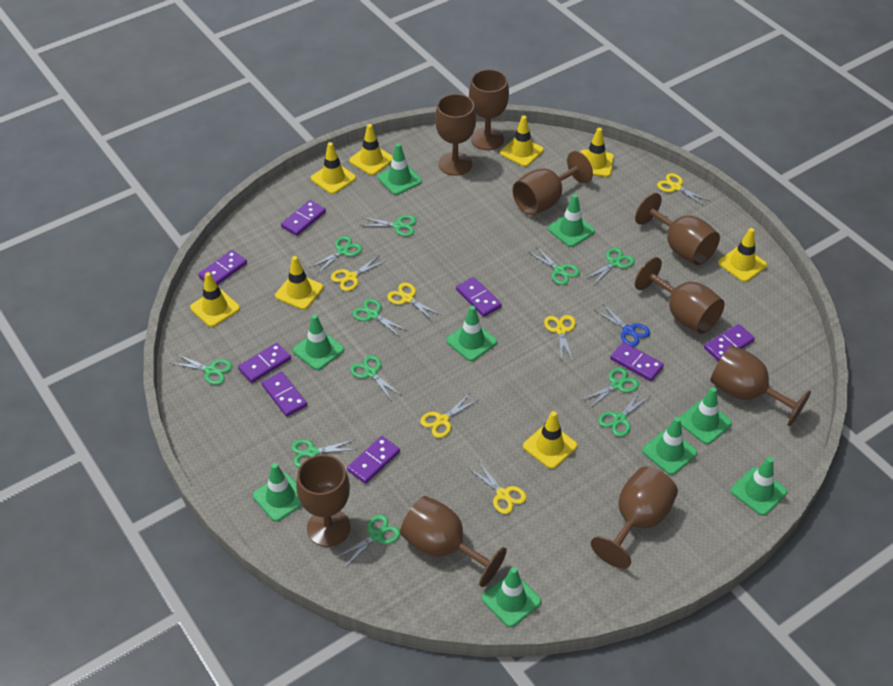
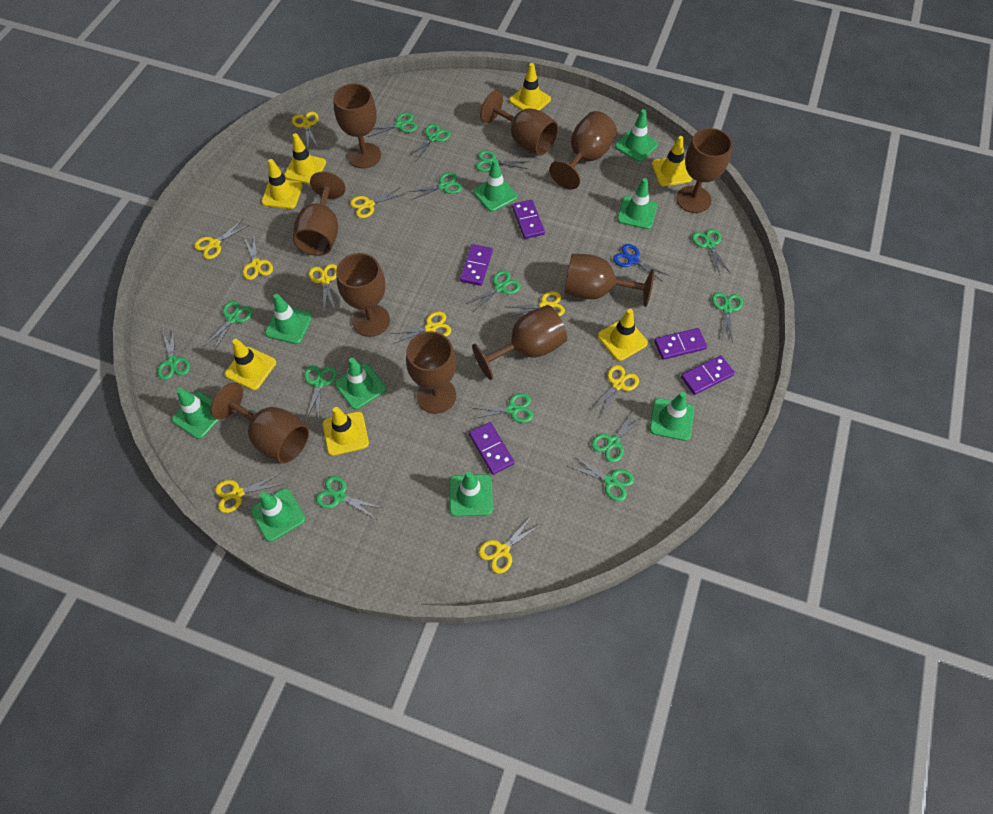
brown goblet: [296,455,351,547] [400,496,507,587] [435,94,476,176] [469,69,509,150] [512,151,593,215] [591,466,678,569] [635,193,720,265] [635,257,724,334] [710,346,811,427] = 9 -> [210,382,309,464] [293,171,345,256] [333,83,381,168] [336,253,390,337] [406,331,456,414] [472,305,567,380] [480,90,558,155] [549,111,617,190] [564,254,654,307] [676,128,732,213] = 10
green scissors: [170,354,232,385] [291,439,358,468] [309,236,363,274] [336,514,400,568] [350,355,402,400] [353,299,408,337] [360,215,417,236] [528,246,580,285] [580,367,639,409] [585,247,635,286] [598,391,650,437] = 11 -> [157,326,190,380] [203,301,253,351] [304,366,337,420] [316,476,382,519] [368,113,418,137] [407,124,451,161] [408,172,462,200] [466,270,521,312] [469,393,533,423] [476,150,530,172] [568,455,634,501] [591,410,644,463] [692,229,730,275] [712,292,743,342] = 14
purple domino: [198,250,247,285] [238,343,291,383] [262,372,307,417] [281,200,326,236] [347,436,400,484] [456,277,502,317] [610,342,664,381] [704,324,755,361] = 8 -> [460,244,493,286] [469,422,515,475] [512,200,545,239] [654,328,707,360] [681,355,735,395] = 5
yellow scissors: [331,255,386,291] [387,283,441,322] [420,393,478,438] [468,461,527,514] [544,315,576,361] [657,173,710,206] = 6 -> [194,220,249,259] [215,473,284,513] [243,234,273,280] [292,112,319,147] [309,264,337,311] [350,187,404,218] [390,312,451,344] [479,517,540,574] [507,291,565,317] [592,365,639,419] = 10
yellow traffic cone: [190,272,240,327] [275,256,323,310] [311,142,356,194] [349,124,393,175] [500,116,544,167] [523,411,577,469] [580,128,614,177] [718,228,767,282] = 8 -> [225,339,276,390] [261,159,303,209] [284,133,326,184] [323,407,369,456] [509,63,551,111] [598,309,648,361] [652,136,692,186] = 7

